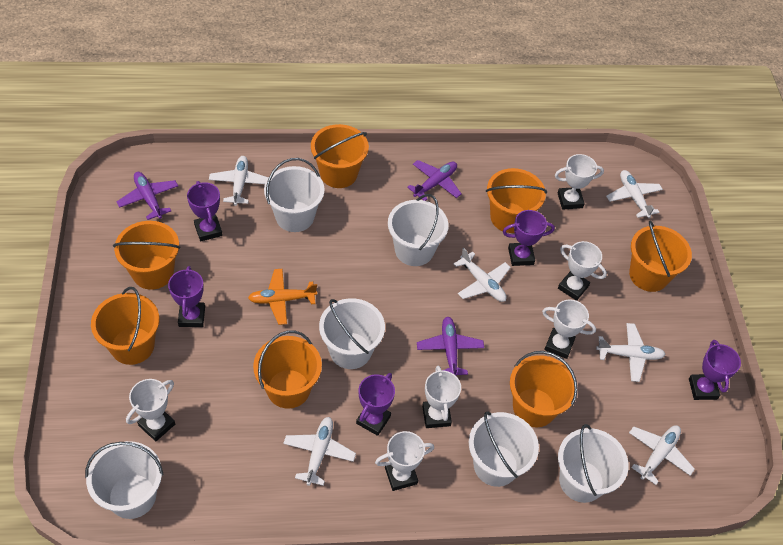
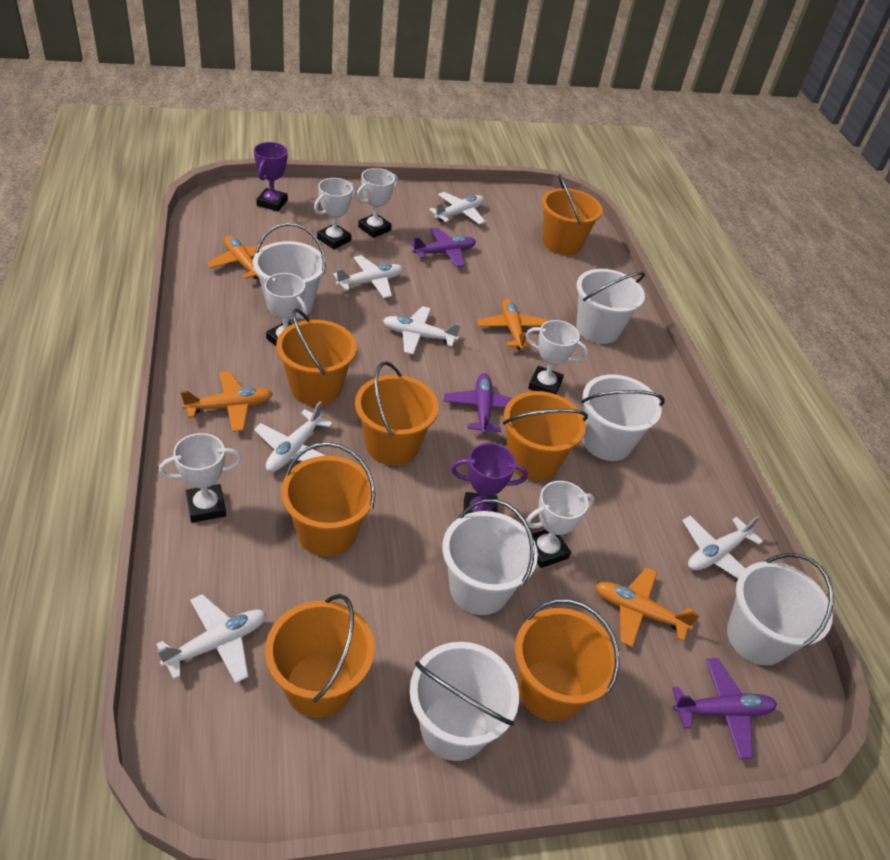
orange plane: [248,269,317,325] = 1 -> [181,371,272,432] [207,235,266,279] [477,298,548,350] [595,567,700,647] = 4
purple trophy: [168,266,205,327] [187,181,223,241] [356,373,395,436] [503,210,555,266] [689,340,741,400] = 5 -> [254,142,288,211] [451,443,528,514] = 2

